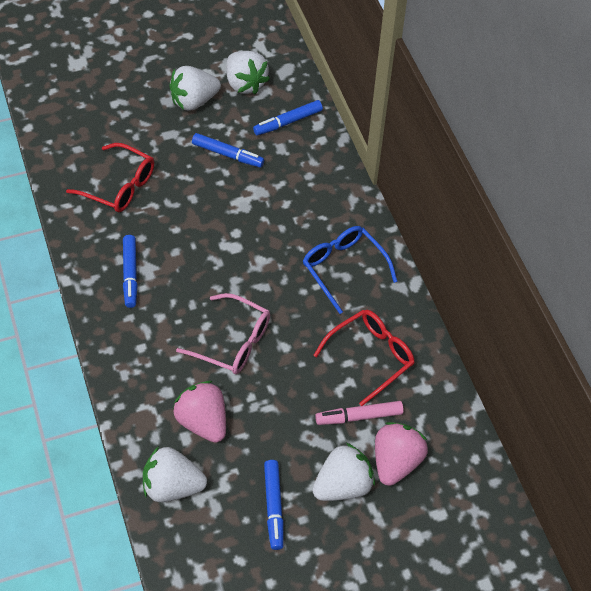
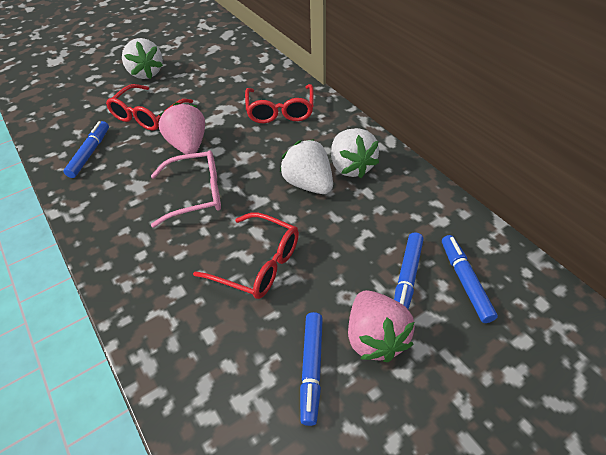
blue glasses: [303,226,398,314] = 1 -> none = 0
pink marker: [315,401,404,425] = 1 -> none = 0
red glasses: [66,143,154,212] [313,310,415,406] = 2 -> [106,84,193,131] [193,213,299,299] [245,84,314,123] = 3
white strawberry: [143,446,207,502] [169,66,221,111] [226,51,270,94] [312,443,375,501] = 4 -> [122,38,163,79] [280,139,333,194] [331,128,379,178] = 3

